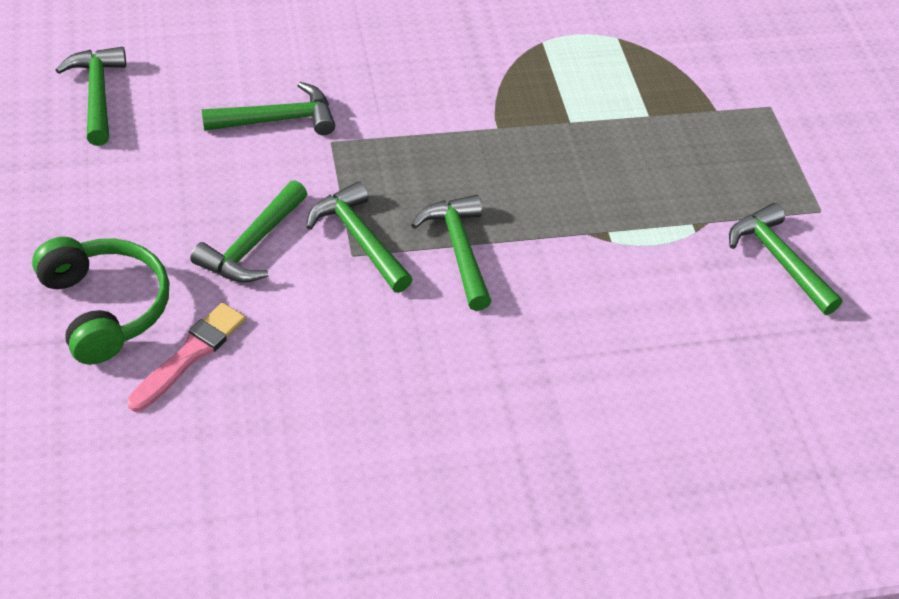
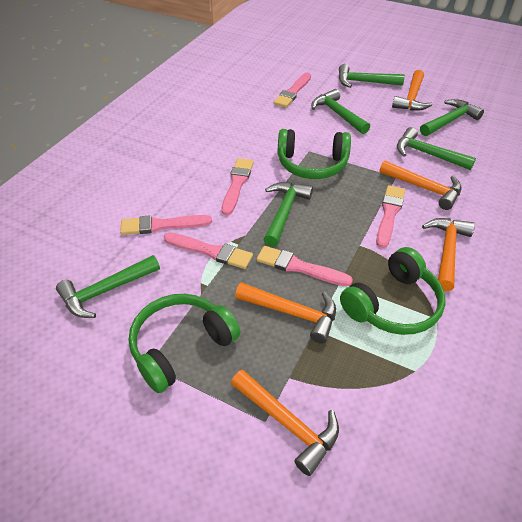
green headphones: [32,237,170,365] = 1 -> [128,294,240,393] [278,129,351,179] [340,247,446,335] = 3
orange hammer: none = 0 -> [231,370,339,476] [235,282,336,344] [379,160,462,210] [392,70,432,111] [422,218,475,291] = 5
pink brush: [127,303,246,412] = 1 -> [120,215,212,235] [163,233,253,269] [222,158,254,215] [256,246,353,286] [273,73,311,108] [376,185,405,248] = 6

